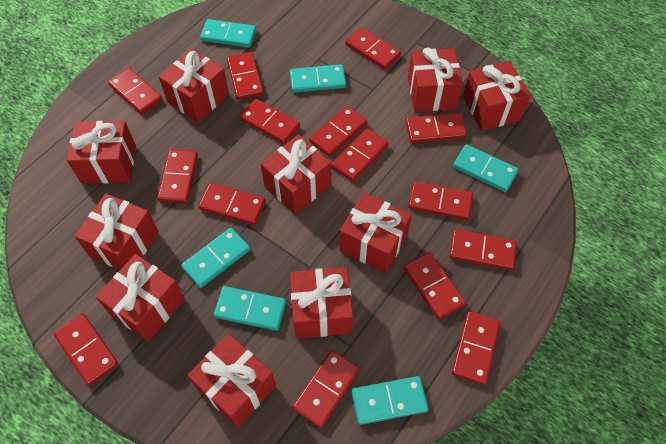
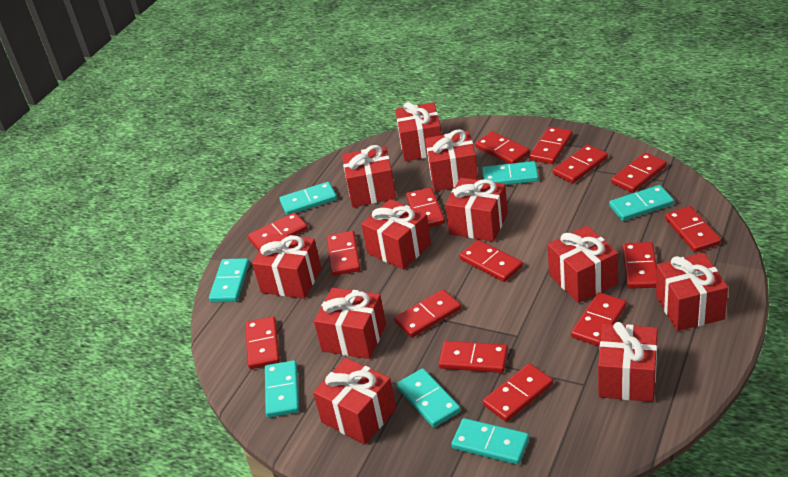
red gift: [67,121,136,184] [74,194,159,270] [96,254,185,342] [159,49,229,122] [187,334,276,428] [261,134,331,215] [290,267,353,338] [339,192,412,273] [408,48,463,112] [463,61,531,131] = 10 -> [252,234,321,299] [313,358,396,444] [314,288,386,359] [342,145,396,207] [361,199,431,270] [395,102,442,161] [425,129,478,191] [445,178,508,242] [547,226,618,303] [598,322,658,402] [656,253,728,331] = 11
turquoise domino: [181,228,250,288] [200,19,256,48] [214,286,286,331] [290,64,346,93] [351,376,428,425] [453,144,519,192] = 6 -> [209,258,249,302] [265,360,299,417] [279,182,337,215] [397,368,461,427] [451,418,529,465] [482,161,539,185] [609,185,674,221] = 7

